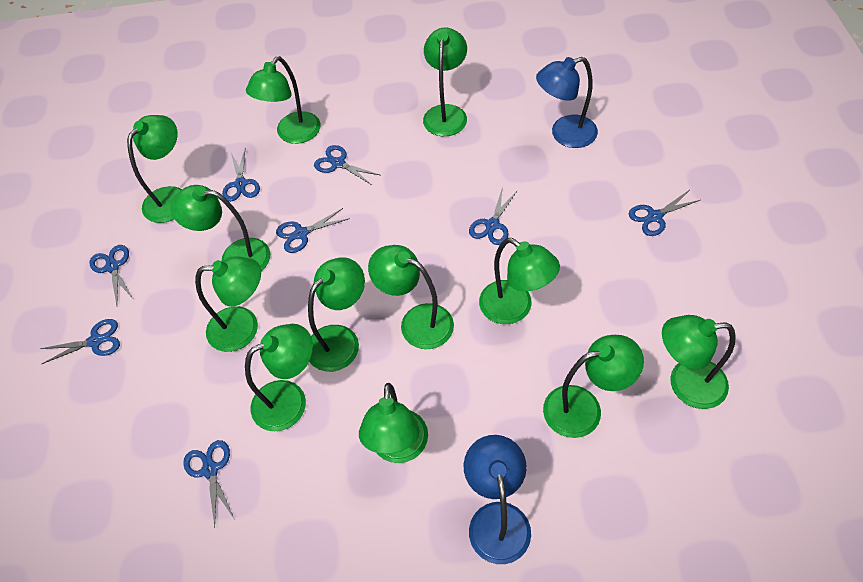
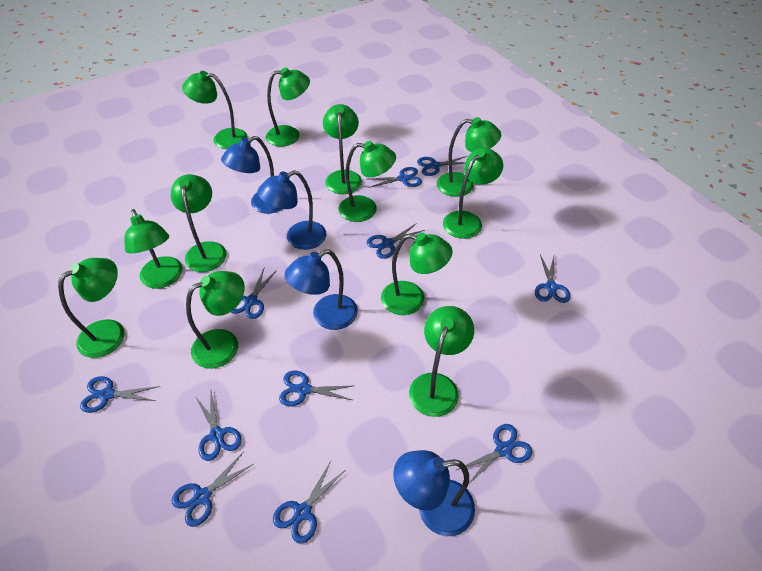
blue lamp: [464,435,531,564] [536,57,598,148] = 2 -> [221,136,282,214] [257,170,326,250] [285,249,358,330] [393,450,475,536] = 4
blue scissors: [40,319,120,364] [89,245,134,305] [183,440,235,527] [222,150,260,202] [276,208,350,253] [314,145,380,185] [469,186,518,245] [629,190,700,236] = 8 -> [80,376,160,413] [171,453,254,527] [195,392,242,461] [231,269,277,319] [273,461,344,544] [279,371,352,406] [366,223,425,259] [368,167,422,188] [417,156,467,176] [457,424,533,484] [535,255,571,303] = 11

